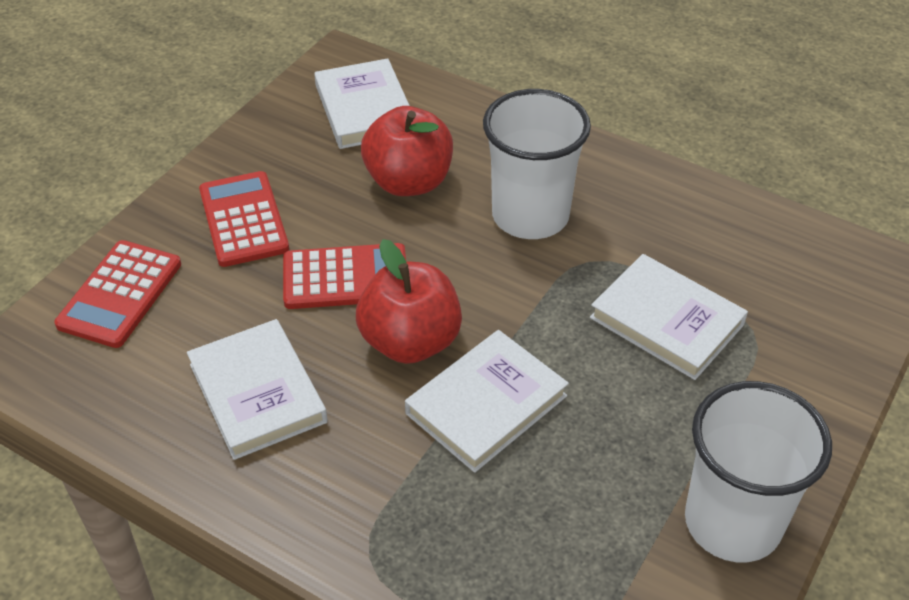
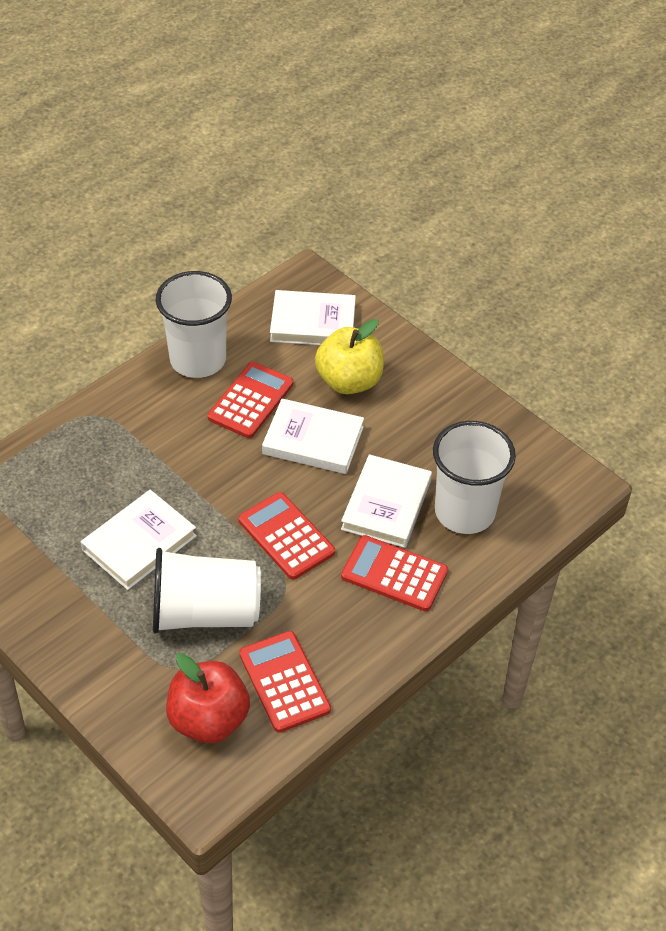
red apple: [356,239,462,364] [361,106,453,196] = 2 -> [166,653,250,743] = 1
red calculator: [54,240,181,348] [199,171,289,267] [283,243,406,309] = 3 -> [208,362,293,438] [238,492,335,580] [239,631,331,733] [341,535,448,611] = 4
white cup: [483,89,591,239] [685,381,832,562] = 2 -> [153,548,261,634] [156,271,232,378] [433,421,516,534] = 3
yellow apple: none = 0 -> [315,319,384,394] = 1

